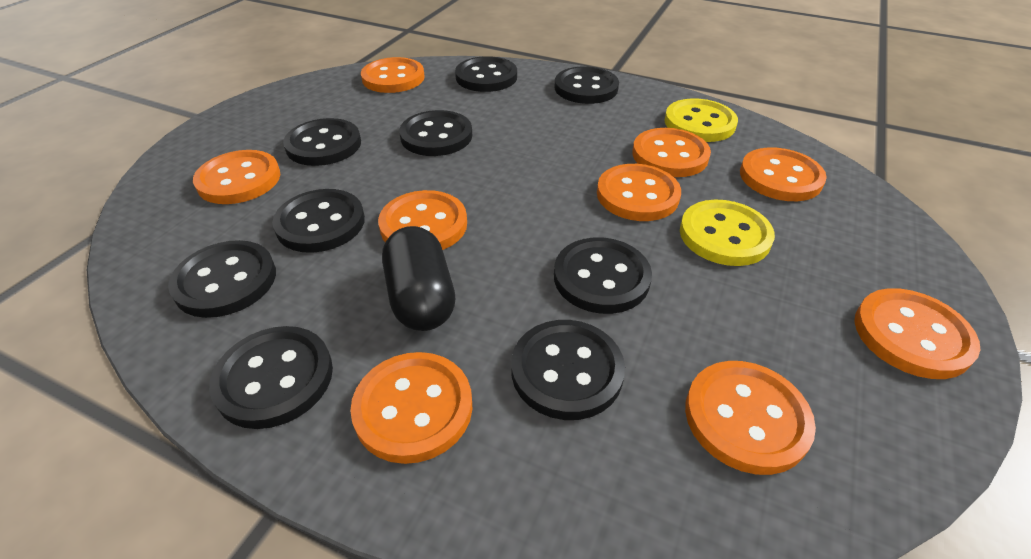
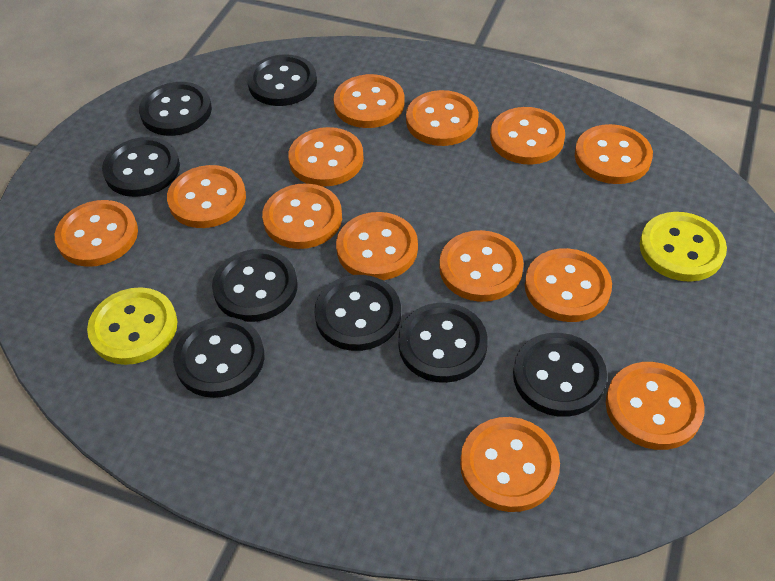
black button: [168,240,276,318] [209,326,333,429] [272,189,365,253] [283,118,361,166] [399,110,472,156] [455,56,517,92] [511,320,625,420] [554,237,652,314] [555,66,619,104] = 9 -> [102,137,180,197] [139,82,212,136] [173,317,264,398] [212,249,298,322] [247,54,317,106] [314,275,401,351] [398,303,488,383] [513,333,607,417] = 8
black capsule: [382,226,455,331] = 1 -> none = 0
orange button: [193,150,280,204] [350,352,472,464] [361,57,425,93] [378,190,467,250] [597,164,681,221] [632,128,711,177] [685,361,816,475] [740,147,827,201] [854,288,980,379] = 9 -> [55,200,138,267] [167,165,246,228] [262,183,342,249] [288,127,364,187] [333,74,404,128] [336,212,418,280] [406,90,479,146] [439,230,524,302] [460,417,560,512] [490,107,565,165] [525,248,612,322] [575,124,653,184] [606,362,705,450] = 13

